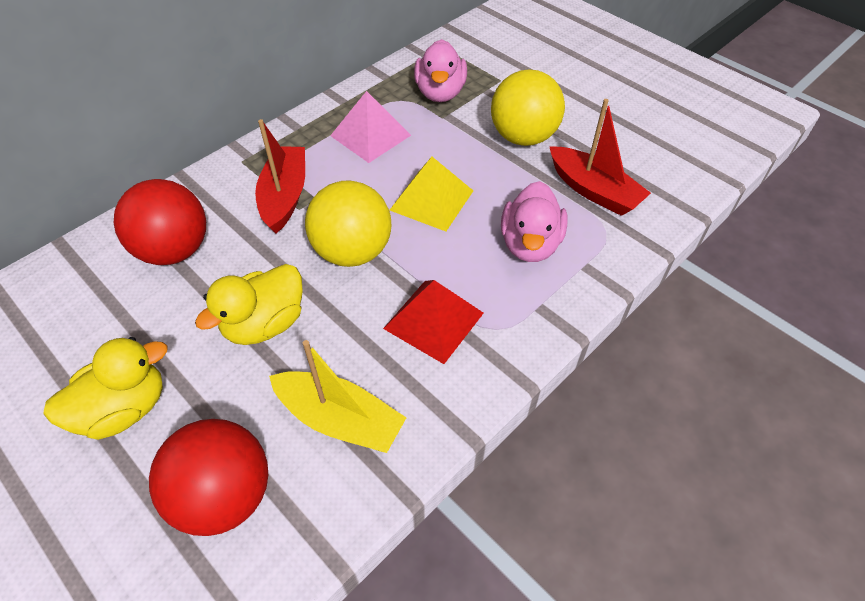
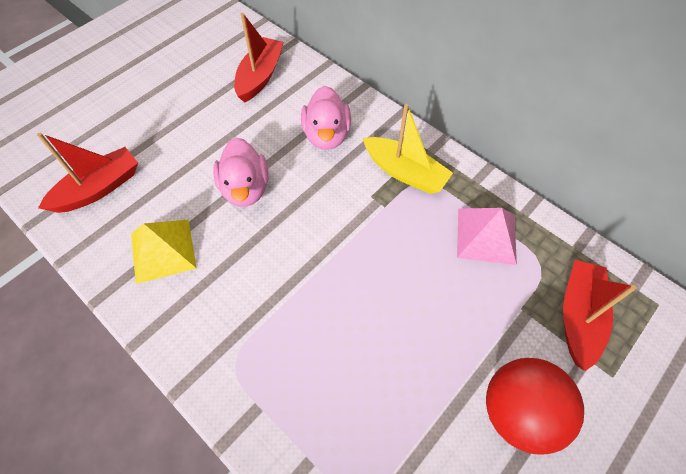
red ball: [114,179,206,265] [149,419,268,536] = 2 -> [486,358,584,455] = 1
red boat: [255,119,305,233] [549,99,651,216] = 2 -> [37,133,138,213] [234,13,284,103] [563,260,637,371] = 3
red pyramid: [383,280,484,364] = 1 -> none = 0
yellow ball: [305,180,391,267] [491,70,565,146] = 2 -> none = 0
yellow duck: [43,337,167,440] [195,264,303,345] = 2 -> none = 0

